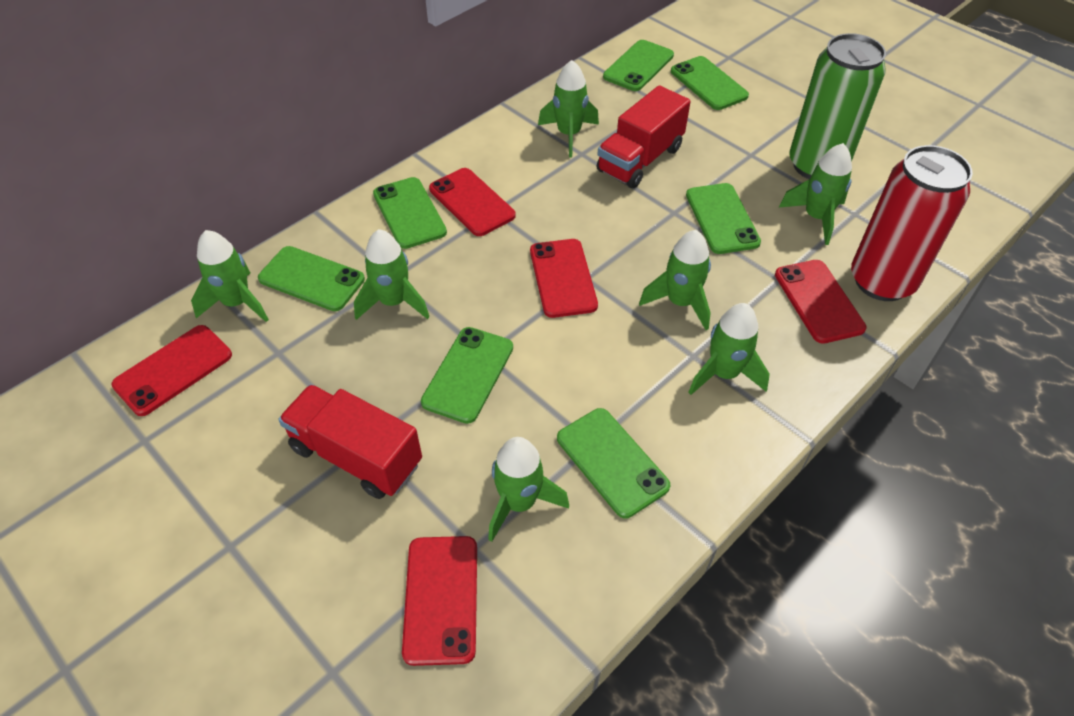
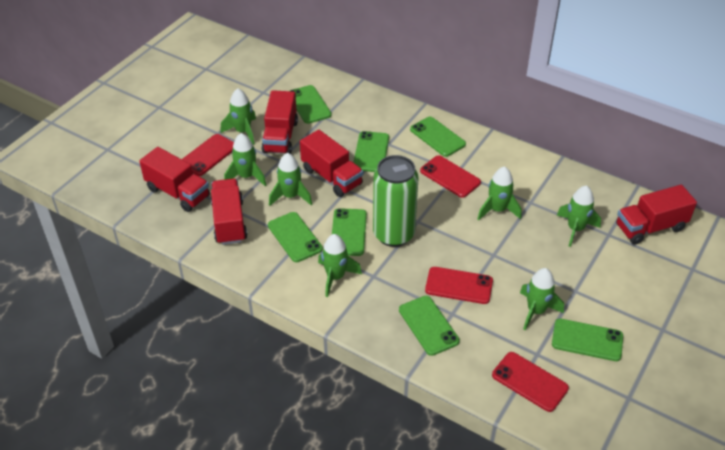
red can: [851,145,973,301] = 1 -> none = 0
red phone: [111,325,232,416] [402,536,477,666] [429,168,516,236] [530,239,598,318] [775,260,867,344] = 5 -> [182,134,234,176] [420,155,481,198] [425,267,493,304] [492,352,569,412] = 4
red truck: [278,384,422,499] [597,85,691,188] = 2 -> [139,147,210,212] [211,178,248,245] [262,90,298,154] [300,130,363,197] [616,185,697,245] = 5

